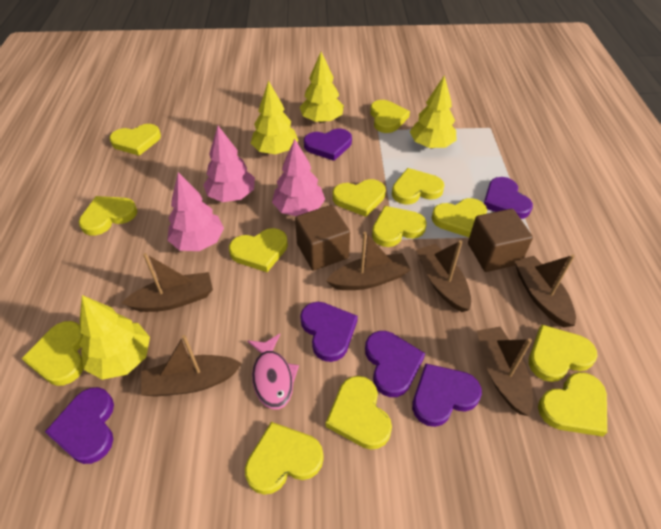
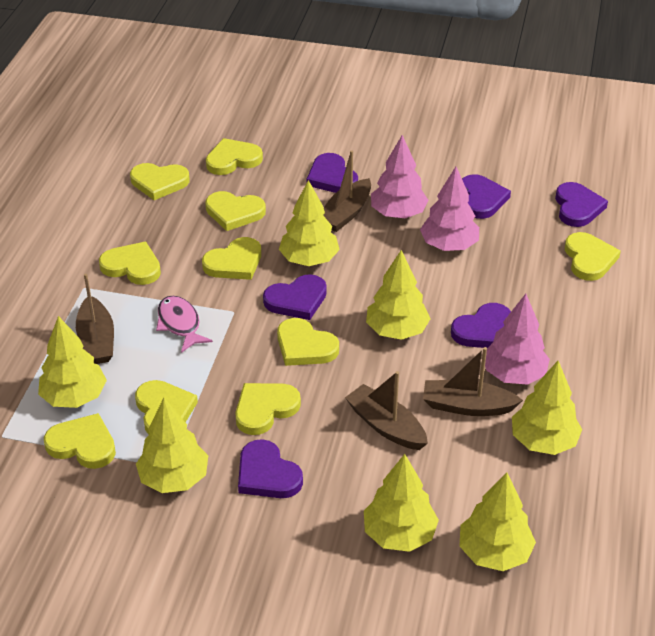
brown boat: [122,253,213,312] [141,335,242,397] [326,232,411,290] [416,240,471,312] [477,327,533,416] [514,254,576,327] = 6 -> [76,274,114,364] [323,150,371,232] [345,371,428,450] [423,347,523,416] = 4
brown cube: [295,205,350,271] [468,209,533,272] = 2 -> none = 0
yellow heart: [21,321,84,386] [79,196,137,236] [109,124,161,156] [229,228,288,272] [245,422,324,495] [326,376,392,450] [333,179,386,217] [370,100,410,133] [372,206,427,247] [392,168,445,205] [432,198,487,237] [529,324,598,382] [538,372,607,437] = 13 -> [44,413,116,469] [99,242,161,285] [130,163,190,200] [135,380,198,435] [202,237,261,280] [205,191,266,231] [206,138,263,175] [235,383,301,435] [277,318,339,366] [565,232,621,281] = 10
yellow tree: [79,295,150,380] [251,80,298,154] [300,52,344,123] [410,75,456,148] = 4 -> [38,316,107,408] [136,398,208,493] [279,180,340,266] [364,454,439,552] [366,250,430,340] [459,472,536,571] [512,361,582,455] = 7

